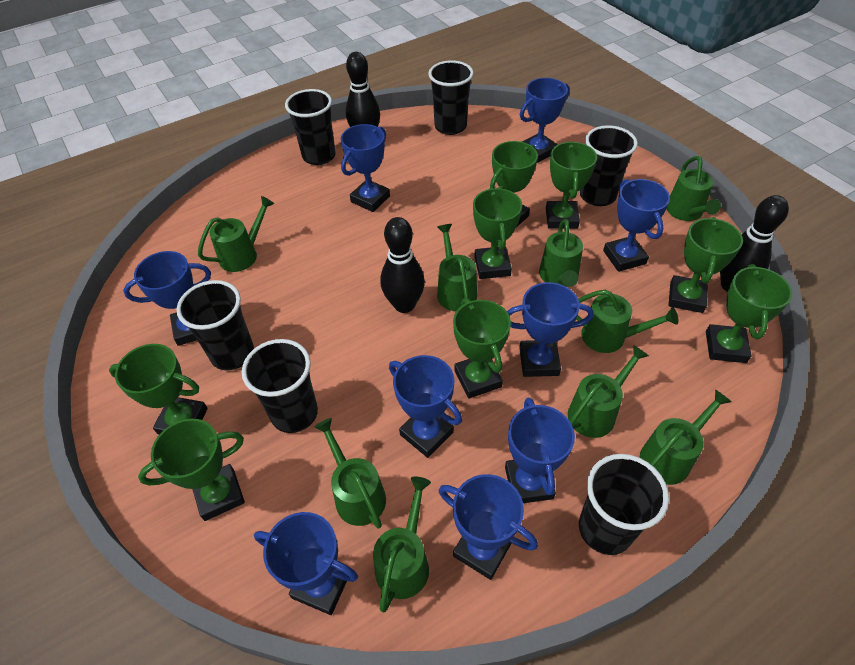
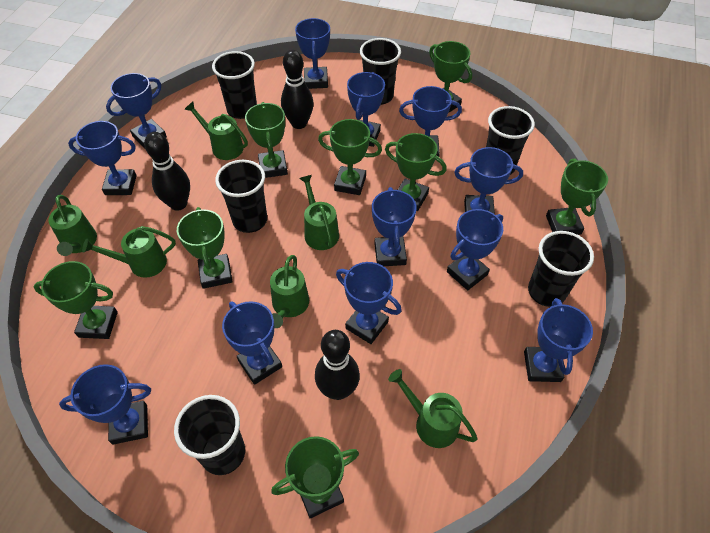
blue trophy: [123,251,211,346] [254,512,358,615] [341,124,390,212] [389,355,462,458] [439,474,538,580] [505,398,575,503] [507,282,594,377] [520,78,570,163] [603,179,670,272] = 9 -> [59,364,151,445] [68,121,137,195] [106,73,167,148] [222,301,282,385] [295,18,330,89] [336,262,402,344] [347,72,385,147] [372,187,417,266] [399,86,462,157] [447,209,503,290] [454,147,523,214] [524,298,593,382] = 12
green watering can: [198,196,274,272] [314,418,386,529] [373,476,431,612] [437,224,477,311] [539,219,583,287] [568,345,649,438] [576,290,678,353] [640,389,732,485] [666,156,721,221] = 9 -> [48,195,97,256] [82,226,176,278] [184,102,248,160] [270,255,309,328] [299,175,339,250] [388,369,477,448] = 6

